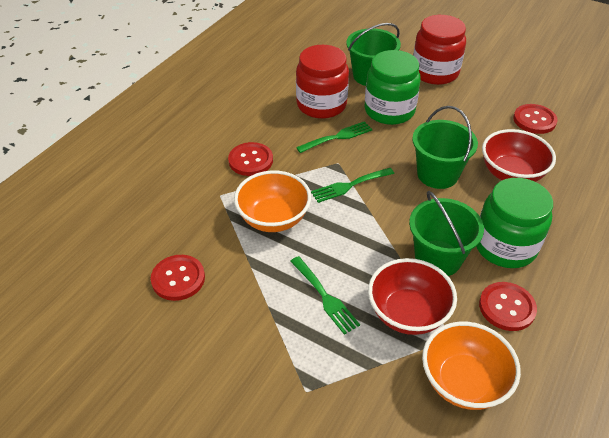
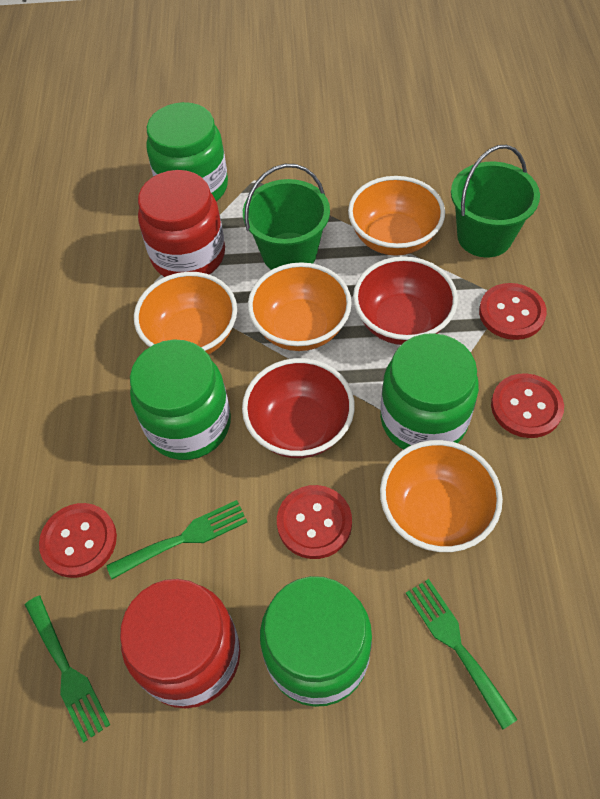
green bucket: [346,23,401,86] [409,191,484,276] [412,106,478,189] = 3 -> [243,164,330,270] [451,145,540,257] = 2
green jar: [364,50,421,125] [476,178,553,268] = 2 -> [130,340,231,460] [146,102,228,201] [260,576,372,707] [380,333,479,450] = 4
orange bowl: [234,170,311,232] [422,322,521,410] = 2 -> [134,272,237,355] [248,262,352,351] [348,176,445,256] [380,440,503,552] = 4

